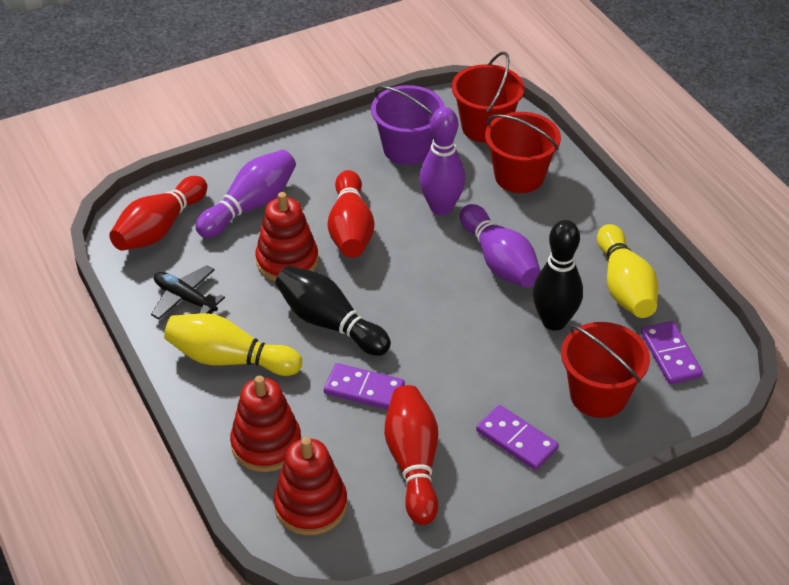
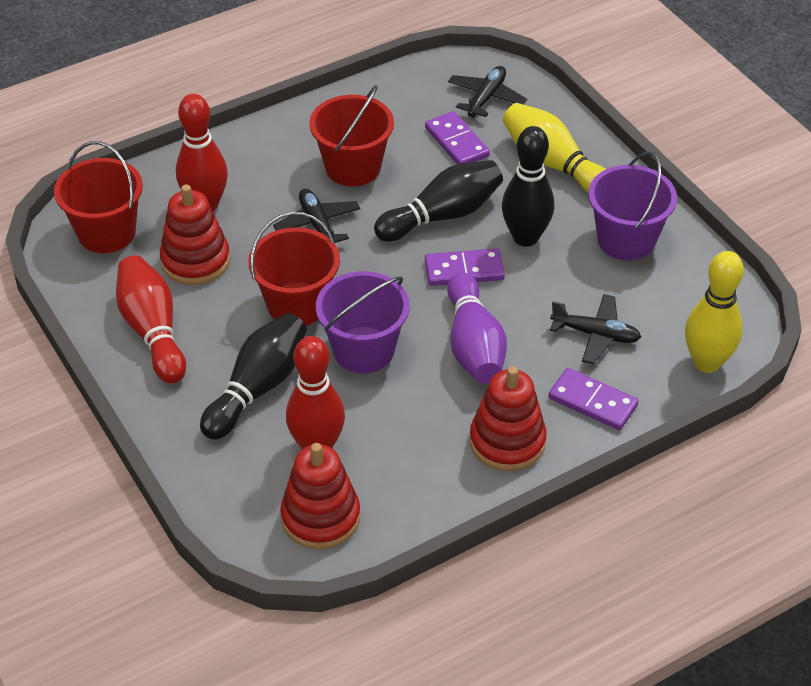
black bowling pin: [275,266,391,356] [533,220,583,331] = 2 -> [200,313,307,440] [374,160,503,242] [502,126,554,247] = 3
black plane: [151,265,225,320] = 1 -> [273,189,360,243] [448,66,527,118] [550,294,641,364] = 3
purple bowling pin: [195,149,296,238] [419,107,466,215] [460,204,541,288] = 3 -> [447,272,507,384] = 1
purple bucket: [371,85,445,165] = 1 -> [316,271,410,373] [588,152,677,261] = 2

